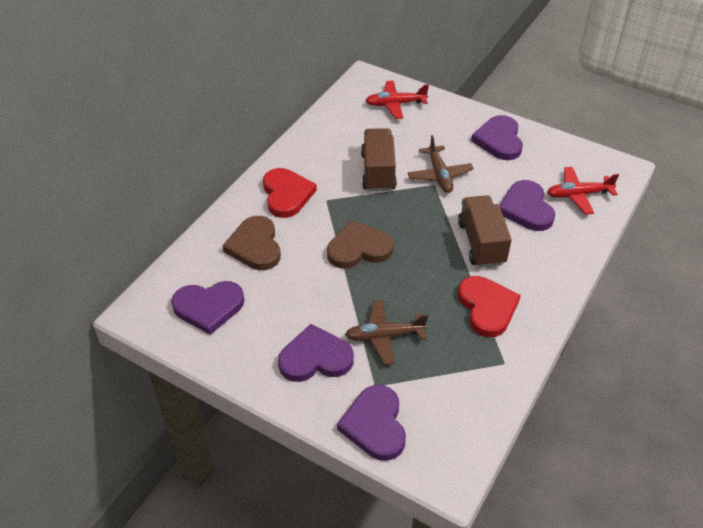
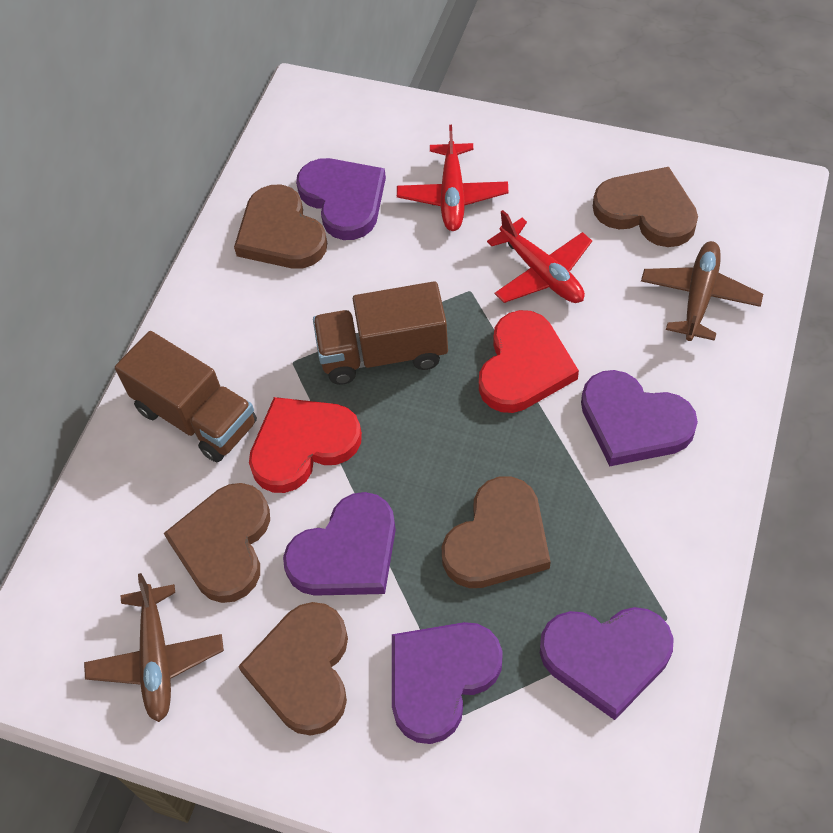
brown heart: [223,216,281,270] [327,220,394,269] = 2 -> [164,483,270,603] [234,185,327,269] [238,602,348,736] [441,476,550,588] [593,167,698,247] = 5

